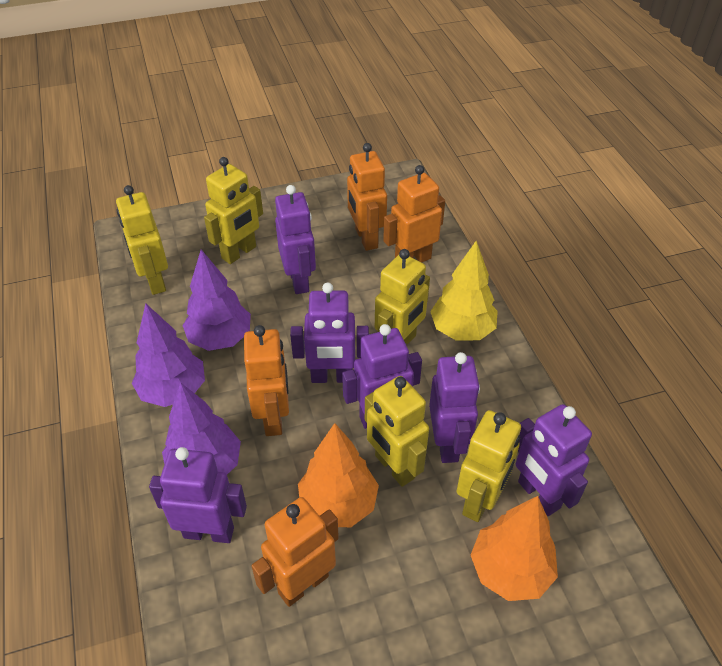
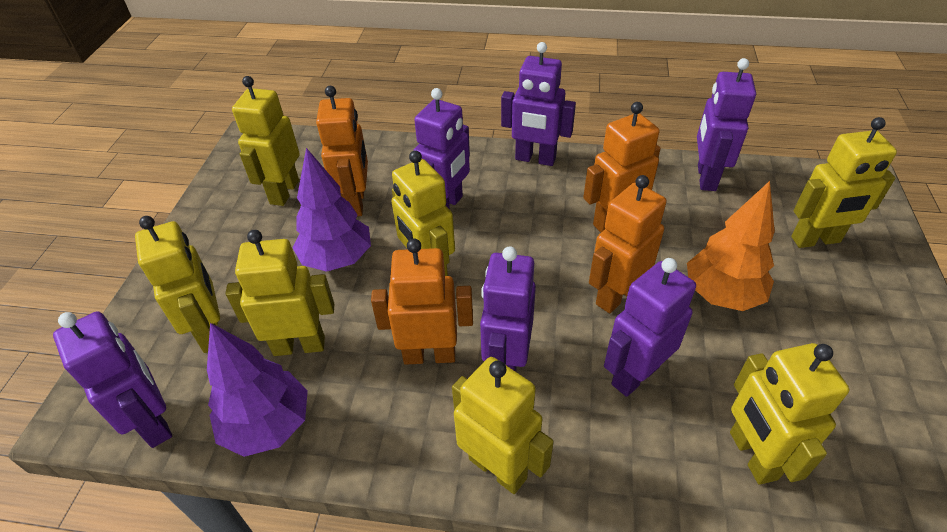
orange tree: [298,423,379,527] [471,496,558,601] = 2 -> [687,181,775,311] = 1
purple tree: [132,303,205,407] [162,382,241,474] [182,250,251,351] = 3 -> [207,323,308,457] [293,148,371,272] = 2
yellow robot: [116,185,168,295] [204,157,263,264] [365,376,429,487] [375,249,430,344] [456,410,521,522] = 5 -> [135,216,220,353] [225,230,334,356] [232,76,300,206] [392,150,455,276] [452,357,554,494] [730,343,849,485] [791,117,897,248] = 7
yellow tree: [430,241,498,341] = 1 -> none = 0

